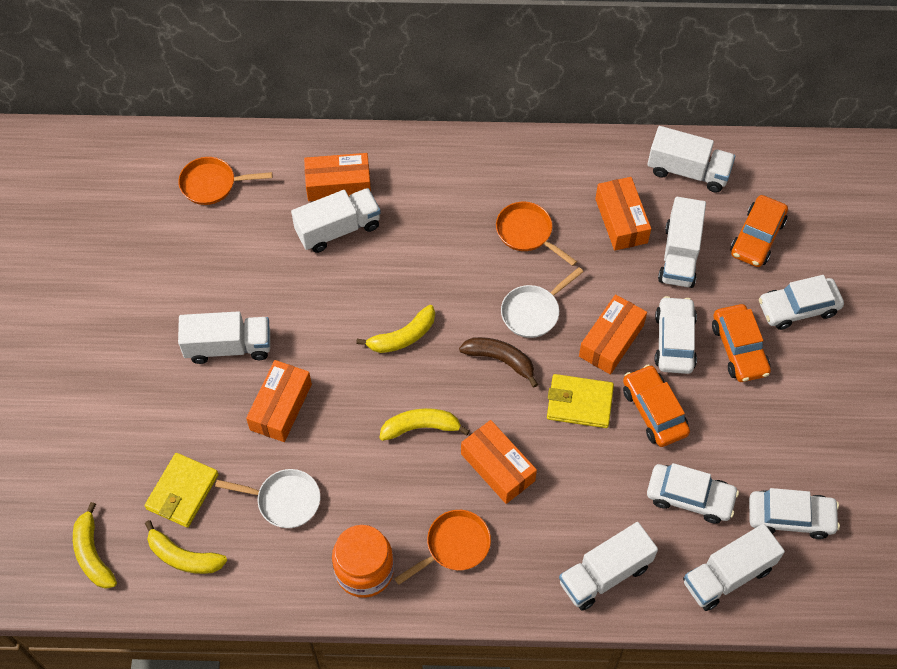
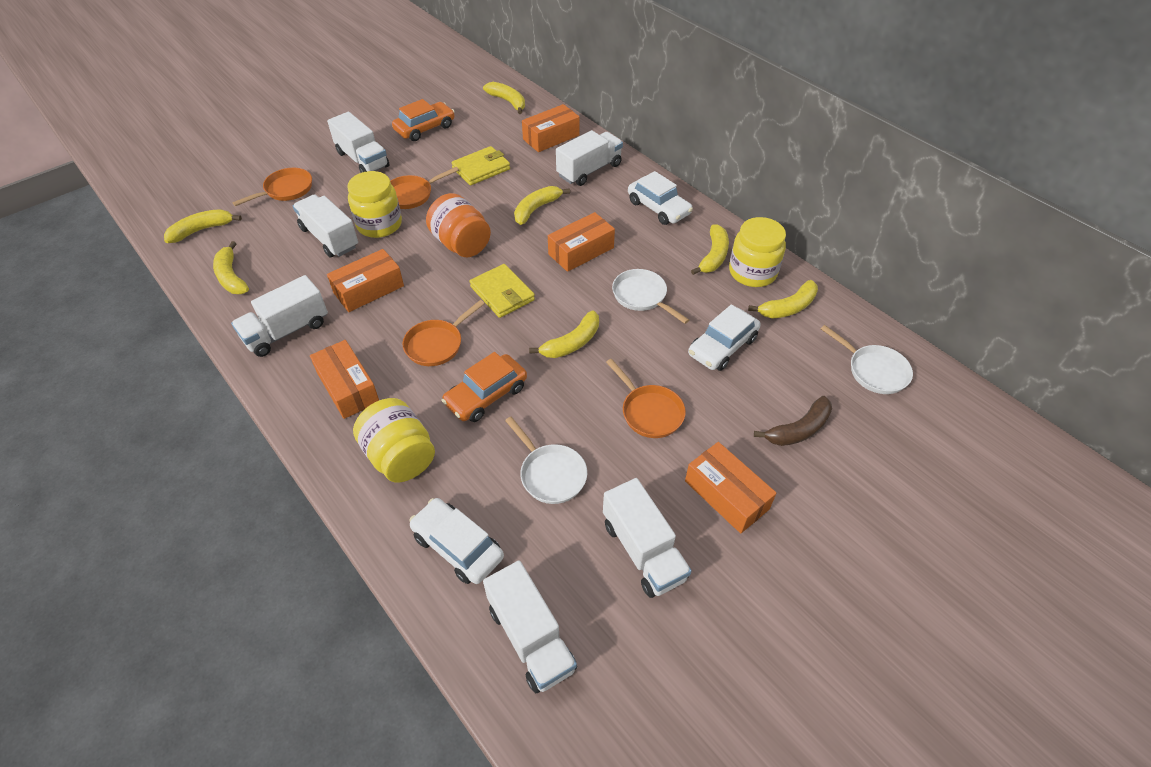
orange car: [623,364,690,447] [712,304,771,382] [730,195,788,267] = 3 -> [392,99,455,141] [441,352,527,422] = 2
orange pan: [178,157,272,205] [394,510,491,585] [496,202,577,266] = 3 -> [232,168,312,206] [390,167,459,209] [403,300,485,366] [606,359,686,438] = 4
white car: [647,463,739,524] [655,296,697,374] [749,488,840,539] [759,275,844,330] = 4 -> [409,498,504,584] [628,171,693,225] [688,304,760,371] = 3
white pan: [215,469,320,528] [501,267,583,338] = 2 -> [505,417,587,504] [612,269,689,324] [821,325,913,394] = 3
yellow banana: [73,502,117,589] [145,520,227,574] [356,305,435,353] [379,408,470,441] = 4 -> [164,209,242,243] [213,241,249,294] [483,82,525,114] [514,186,570,225] [529,310,599,358] [691,225,729,275] [748,280,818,319] = 7
yellow jar: none = 0 -> [347,171,402,238] [353,398,435,483] [729,217,786,287] = 3

